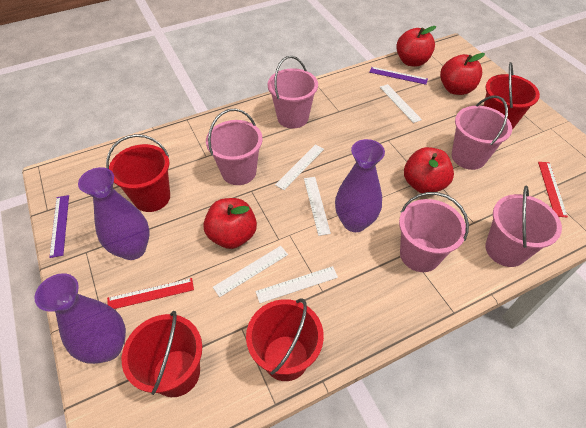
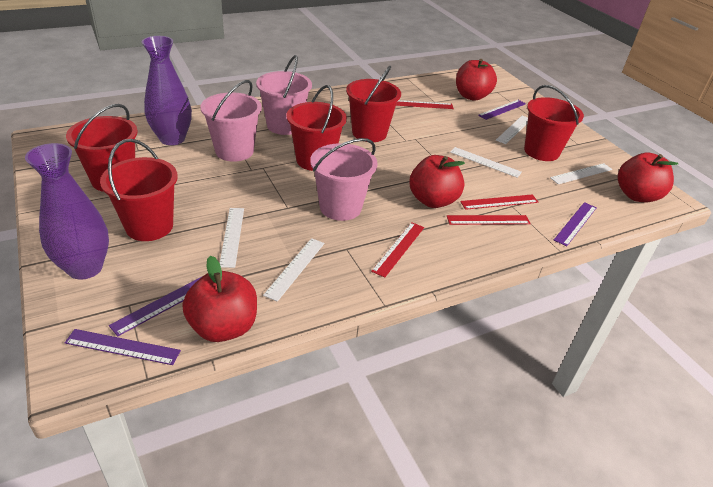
pink bucket: [206,109,263,185] [268,56,318,129] [399,192,469,272] [452,96,512,170] [485,186,562,267] = 5 -> [200,80,262,162] [256,55,312,135] [310,138,377,221] = 3
purple ruler: [49,195,69,258] [369,67,428,85] = 2 -> [65,329,181,365] [109,276,203,336] [478,100,526,120] [554,202,597,247] = 4
purple vase: [34,273,126,364] [78,167,150,260] [335,139,385,232] = 3 -> [25,143,109,280] [142,36,192,145] = 2
red bucket: [106,134,170,212] [122,311,202,397] [246,298,324,381] [484,62,540,130] = 4 -> [66,104,138,192] [100,139,178,241] [286,85,347,171] [346,66,401,142] [524,85,584,161] = 5
red ruler: [107,278,194,309] [538,162,568,217] = 2 -> [371,222,424,278] [396,100,454,109] [447,215,531,225] [460,194,538,210] = 4

